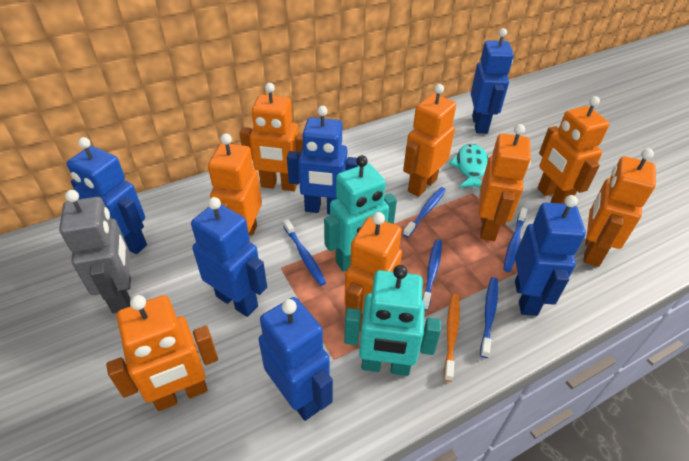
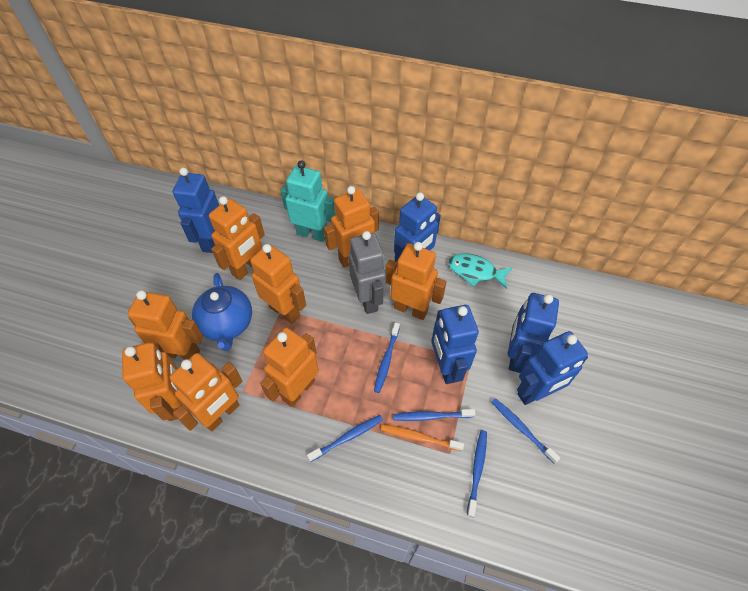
blue robot: [66,137,147,254] [191,197,267,317] [259,297,333,421] [287,106,358,214] [471,28,514,134] [515,195,586,316] = 6 -> [173,168,219,253] [394,192,441,262] [431,305,479,384] [508,293,559,373] [517,331,588,405] = 5
blue teapot: none = 0 -> [192,273,252,351] = 1
turquoise robot: [324,155,397,272] [344,265,441,376] = 2 -> [280,160,335,242] = 1

